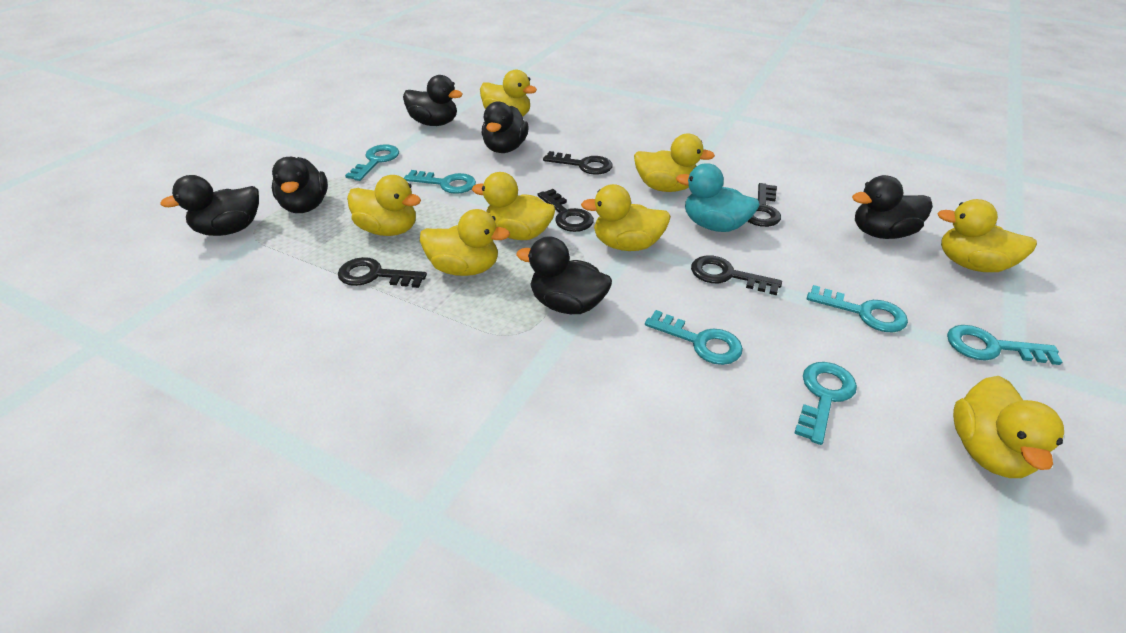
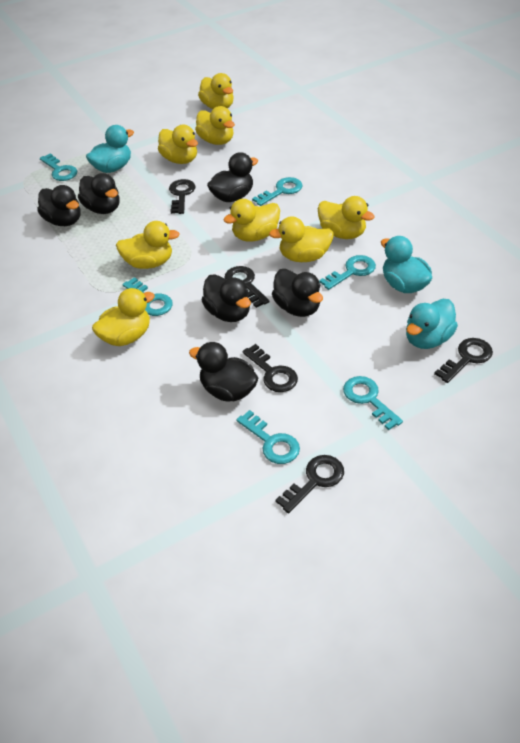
turquoise duck: [676,163,760,232] = 1 -> [86,125,134,173] [381,236,432,293] [406,299,458,349] = 3

